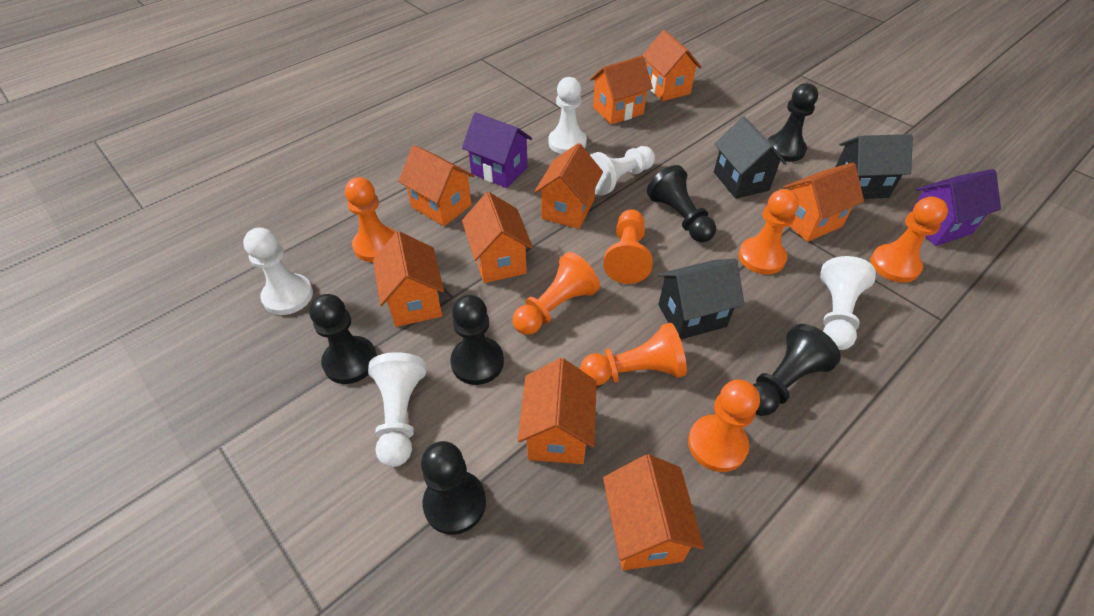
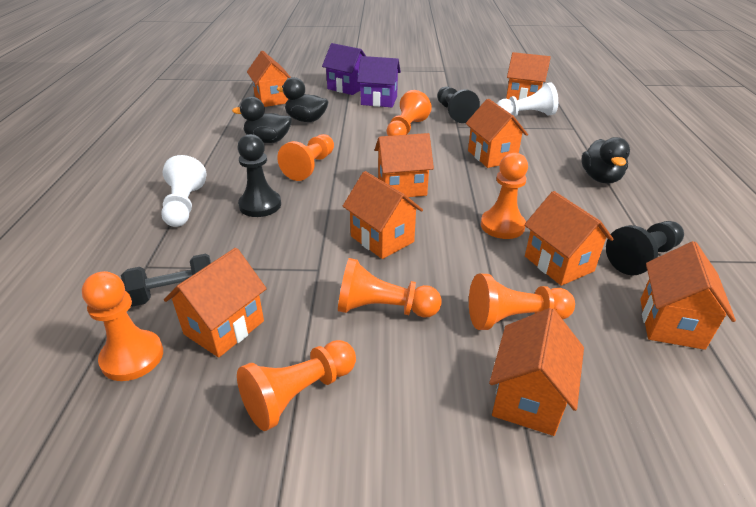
black duck: none = 0 -> [232,97,292,143] [277,77,328,122] [581,137,630,183] = 3
black dumbbell: none = 0 -> [121,254,211,307] = 1
black house: [658,259,745,339] [714,117,787,199] [836,134,913,199] = 3 -> none = 0
black pawn: [309,294,377,384] [421,441,486,535] [450,295,504,385] [647,165,716,242] [753,324,841,416] [768,83,818,162] = 6 -> [238,134,281,217] [437,86,480,123] [606,221,684,276] = 3
white pawn: [243,228,313,315] [368,352,426,467] [548,77,587,154] [590,146,655,196] [820,256,876,350] = 5 -> [161,155,206,227] [497,82,558,117] = 2

